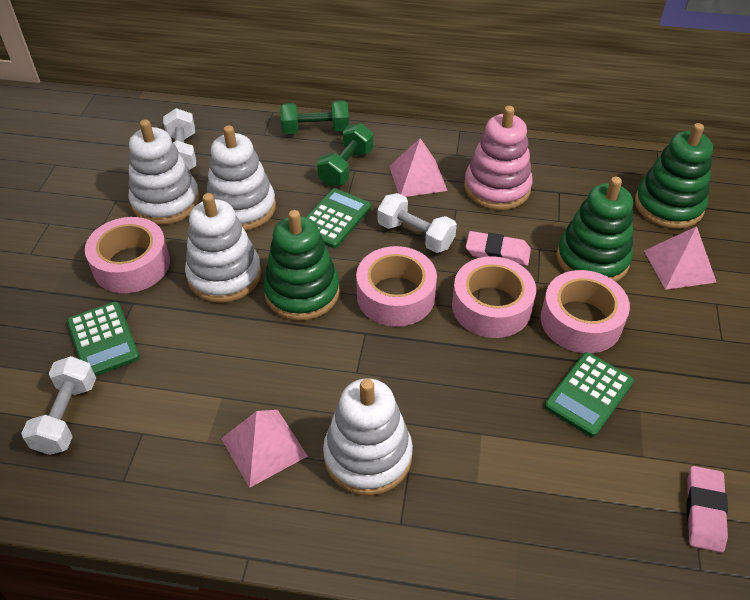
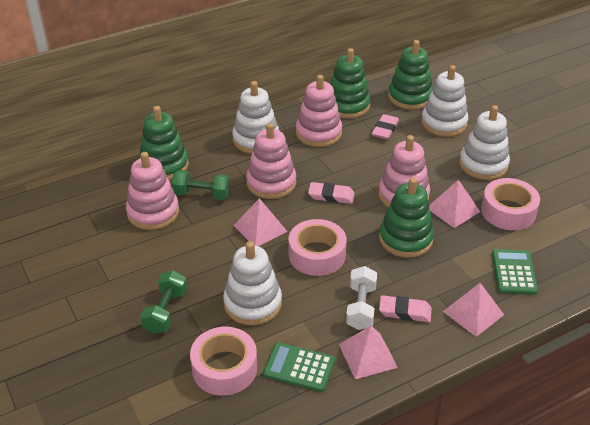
green calculator: [67,302,140,376] [306,188,371,248] [545,352,634,437] = 3 -> [263,342,335,392] [492,249,538,294] = 2
green stacking toy: [263,210,340,321] [556,177,633,282] [635,123,713,229] = 3 -> [139,106,189,180] [330,48,370,118] [379,178,434,258] [388,40,433,110] = 4
pink eraser: [466,231,531,266] [687,466,728,553] = 2 -> [308,182,355,204] [372,114,399,140] [379,295,432,322] = 3
pink pyramid: [221,410,308,488] [389,138,448,197] [644,226,717,290] = 3 -> [234,198,288,246] [339,326,398,379] [429,180,480,228] [443,283,504,337] = 4
pink stacking toy: [464,106,533,210] = 1 -> [126,152,179,230] [246,123,296,199] [296,75,342,147] [378,135,430,208] = 4
pink tape: [85,217,170,293] [356,246,437,327] [452,256,536,338] [541,270,630,353] = 4 -> [190,327,257,396] [289,219,347,276] [481,178,540,230] = 3
white dumbbell: [21,356,96,455] [163,108,196,170] [378,193,457,253] = 3 -> [346,266,377,330] = 1

